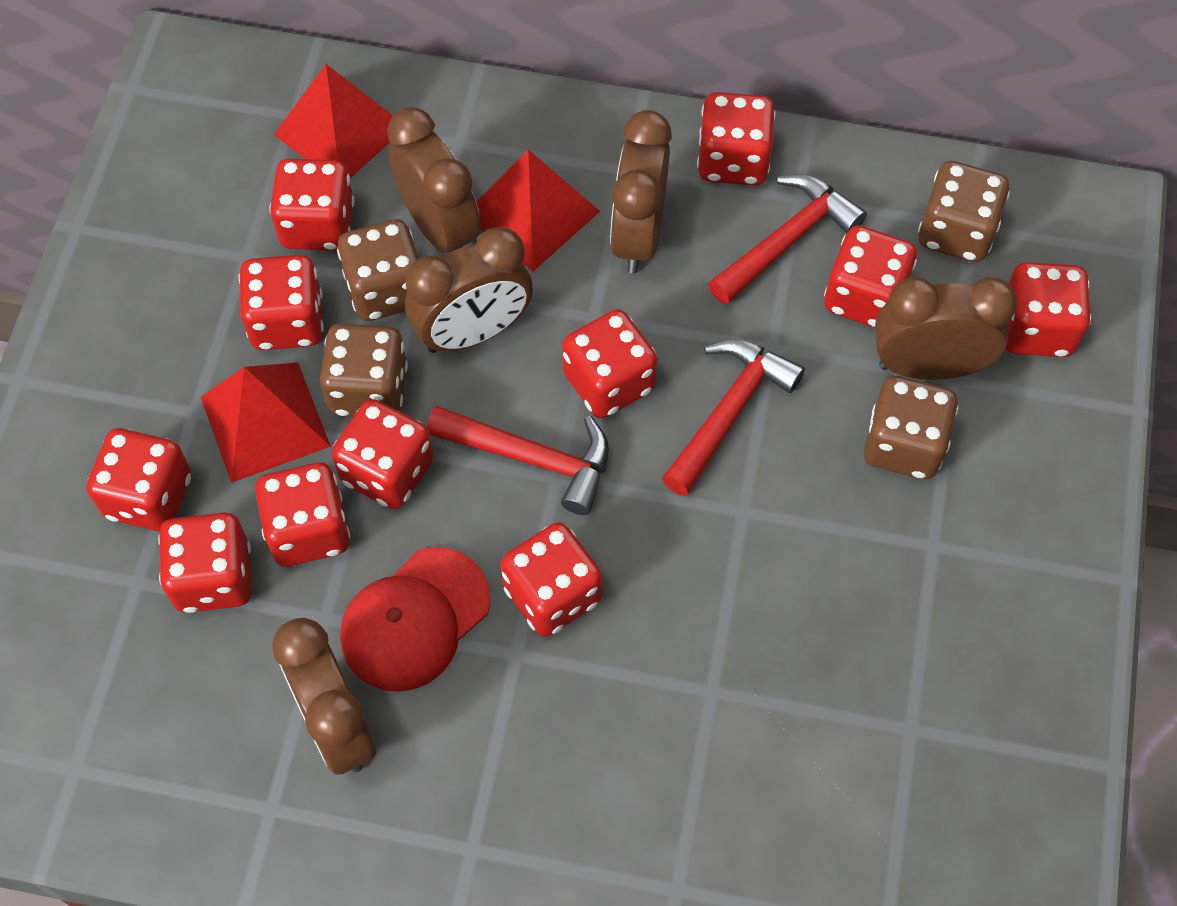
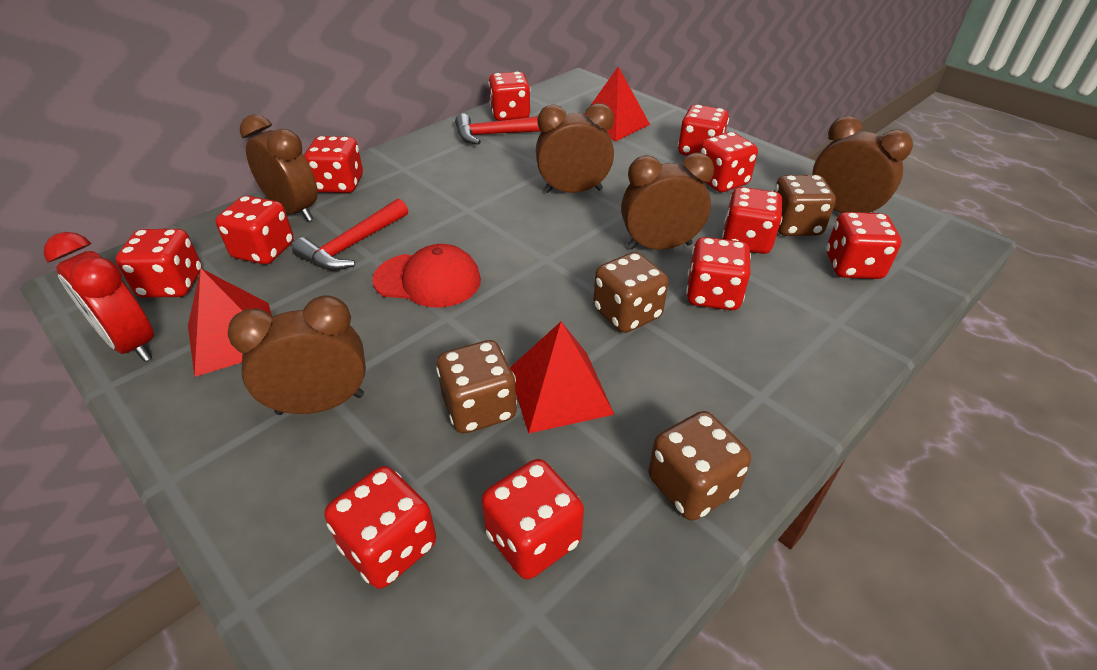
red clock: none = 0 -> [44,232,154,362] = 1
red hammer: [427,406,609,515] [662,339,805,496] [708,174,867,305] = 3 -> [292,199,408,271] [455,113,540,145] = 2

